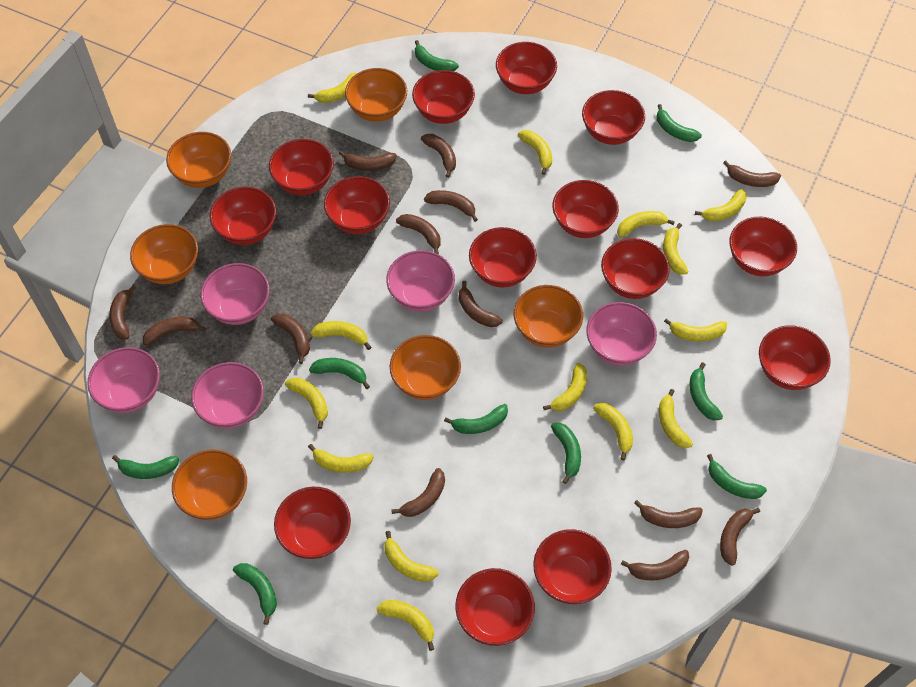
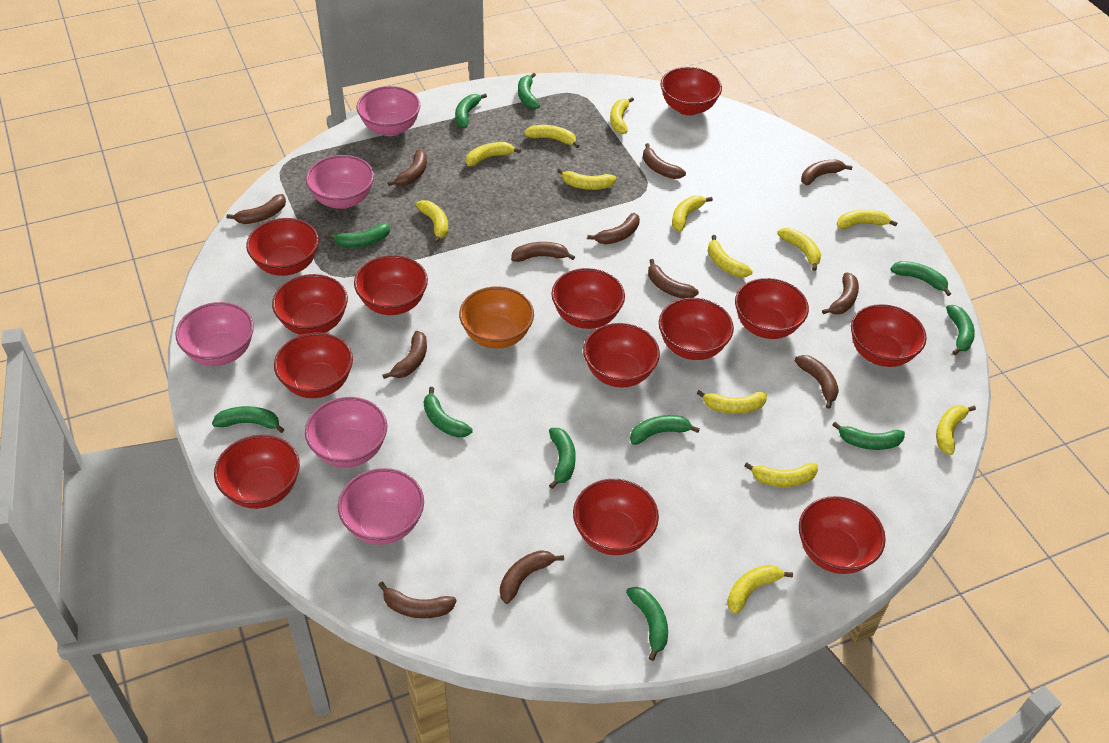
brown banana: [109,285,137,339] [143,317,206,345] [271,314,310,364] [339,151,397,171] [391,468,445,517] [396,214,441,254] [421,134,456,178] [424,190,478,222] [459,281,503,327] [621,550,689,581] [634,500,703,528] [720,508,760,566] [723,160,781,187] = 13 -> [226,194,286,224] [378,581,457,619] [382,331,427,379] [388,150,427,186] [500,550,564,604] [511,242,575,262] [587,213,640,244] [643,143,686,179] [648,259,699,298] [795,355,839,409] [801,160,852,185] [822,272,859,314] = 12
green banana: [112,455,179,479] [233,563,277,625] [309,358,370,389] [415,40,459,71] [444,404,508,434] [551,423,581,484] [657,104,702,142] [690,362,723,421] [707,454,767,499] = 9 -> [212,406,285,433] [327,223,390,248] [424,387,473,438] [455,93,487,128] [518,73,540,109] [549,428,576,489] [626,587,668,661] [630,415,700,445] [832,422,905,450] [890,261,951,296] [946,305,975,355] = 11
orange bowl: [130,224,198,284] [166,132,231,188] [172,449,247,520] [345,68,407,122] [390,335,461,400] [514,285,583,348] = 6 -> [459,286,534,349] = 1
red bowl: [210,187,276,245] [269,139,334,195] [274,487,351,559] [324,176,390,234] [412,70,475,124] [455,568,535,646] [469,227,537,288] [496,42,557,94] [533,529,612,604] [552,180,619,238] [582,90,645,145] [601,238,670,299] [729,217,797,276] [759,326,831,390] = 14 -> [214,435,300,509] [246,218,319,276] [272,274,348,335] [274,332,353,398] [354,255,428,315] [551,268,625,329] [573,479,659,555] [583,323,660,388] [659,298,734,360] [661,67,722,116] [735,278,809,339] [799,496,886,574] [851,304,927,367] = 13
yellow banana: [285,377,328,429] [308,73,356,103] [308,444,374,473] [311,321,371,350] [376,600,434,651] [384,531,439,582] [518,130,552,175] [543,363,587,411] [593,403,633,461] [617,211,675,237] [659,389,693,448] [663,223,688,274] [664,319,727,341] [695,189,747,221] = 14 -> [416,200,448,244] [466,142,521,166] [524,125,580,148] [557,168,616,190] [610,97,634,134] [672,196,713,232] [696,390,767,414] [708,235,753,277] [727,565,793,614] [744,462,818,487] [777,228,821,271] [837,209,898,229] [936,405,976,455] = 13

